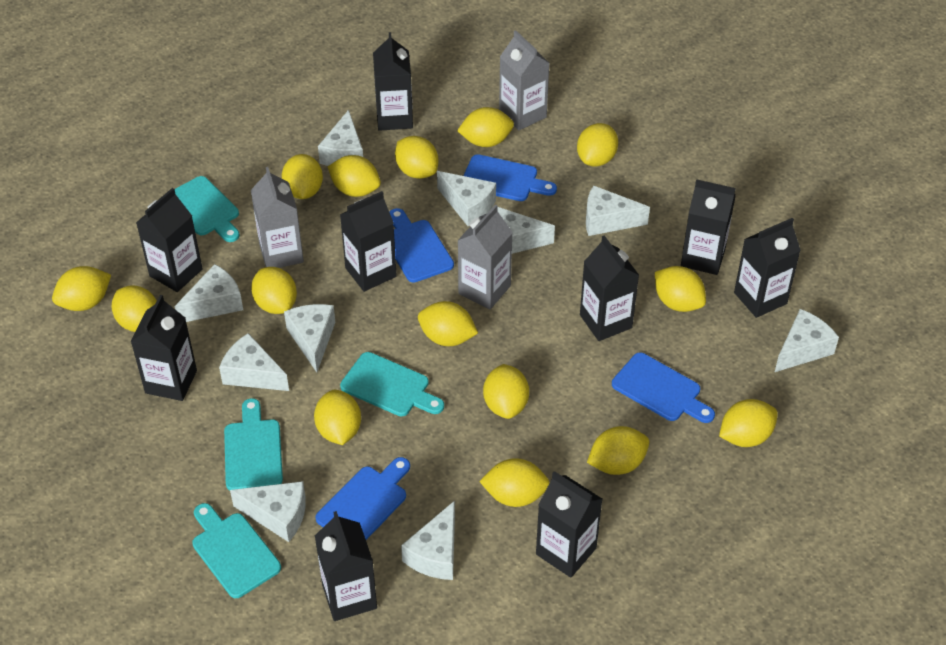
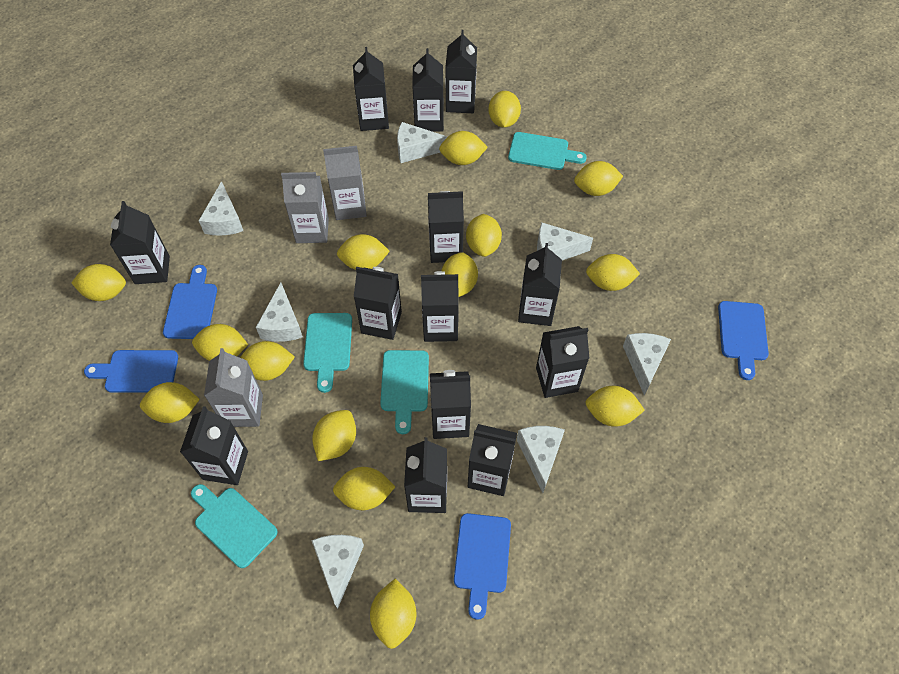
black carton: [130,295,197,401] [136,188,203,292] [315,511,377,621] [340,191,397,292] [373,32,413,131] [536,471,602,578] [580,235,639,341] [681,179,736,275] [734,218,801,318] = 9 -> [110,201,170,284] [180,406,248,485] [353,47,389,131] [354,267,402,340] [404,437,447,513] [412,48,444,132] [421,271,459,342] [428,191,464,263] [430,370,471,439] [446,30,477,113] [468,424,517,496] [518,243,562,326] [536,326,589,398] = 13
white cheese: [174,264,243,322] [219,333,289,391] [230,481,306,542] [284,304,335,372] [318,110,363,166] [401,501,455,580] [437,171,496,226] [497,207,555,254] [586,185,650,236] [775,309,839,372] = 10 -> [199,181,243,236] [256,283,303,342] [311,535,364,609] [397,122,447,163] [517,426,565,493] [537,223,593,261] [623,333,671,395] = 7

